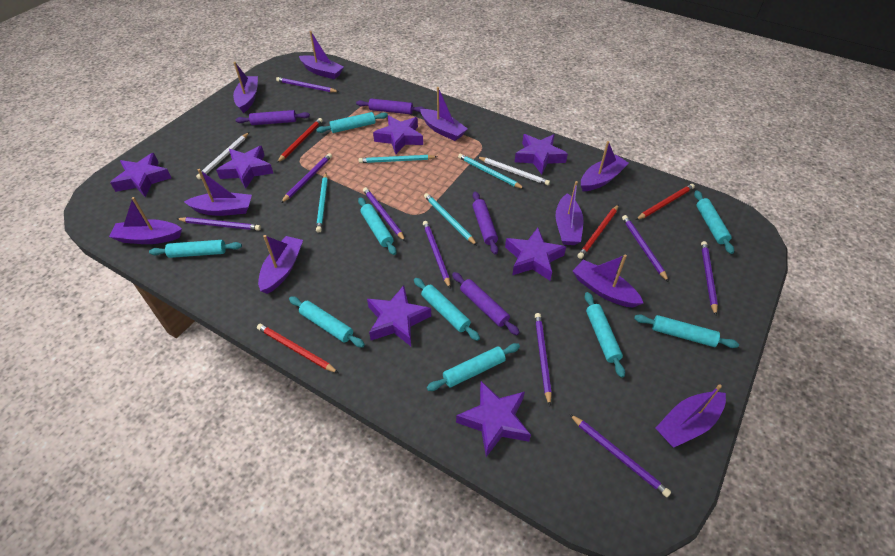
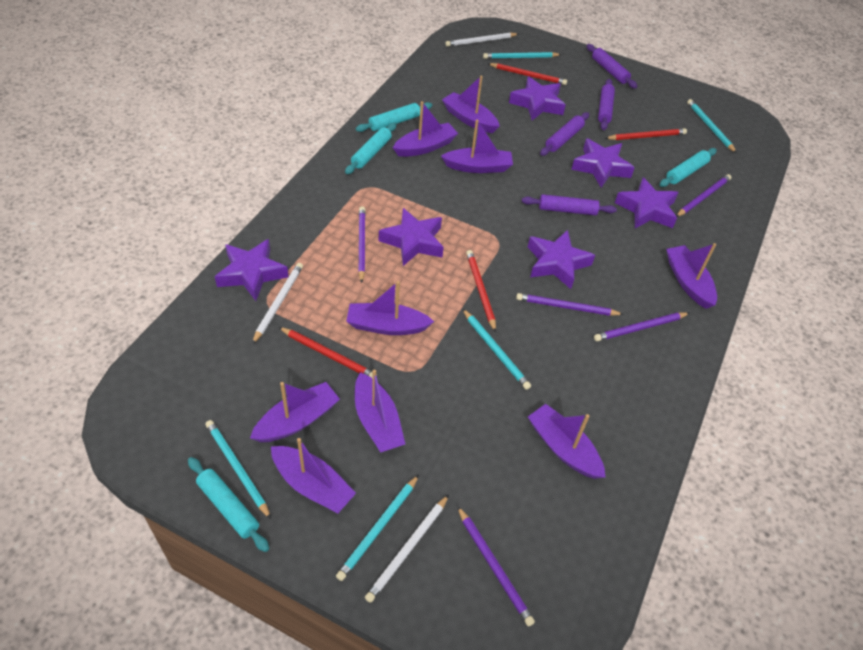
purple boat: [109,197,182,244] [184,169,252,216] [233,62,258,113] [258,235,303,294] [299,31,344,79] [420,87,468,141] [555,181,583,245] [573,255,643,307] [581,141,629,191] [656,384,726,448] = 10 -> [250,382,340,442] [271,438,356,513] [346,281,434,335] [355,370,405,452] [393,101,458,157] [441,120,513,173] [442,75,500,133] [528,404,605,479] [666,243,717,309] = 9
purple pencil: [177,217,261,231] [276,77,339,92] [281,153,332,203] [363,187,405,241] [423,221,451,288] [535,313,552,406] [569,414,671,497] [622,215,669,282] [701,241,718,315] = 9 -> [358,206,366,283] [457,506,535,627] [516,293,624,316] [594,312,689,341] [676,174,731,217] = 5
purple star: [110,153,171,197] [216,146,273,189] [367,285,431,346] [373,115,423,154] [456,381,531,457] [505,228,566,280] [515,134,568,175] = 7 -> [215,239,289,301] [379,208,444,266] [509,77,566,120] [528,230,595,289] [571,138,635,188] [615,177,678,228] = 6
turquoise pencil: [316,173,328,232] [359,155,437,163] [424,193,477,245] [458,153,525,189] = 4 -> [205,420,271,519] [336,475,419,581] [463,309,531,390] [483,52,562,59] [687,99,737,153] = 5
turquoise rolling pin: [149,240,242,258] [289,296,365,348] [316,112,388,133] [358,197,396,255] [414,278,480,341] [427,343,520,391] [585,292,625,378] [634,314,739,348] [694,191,734,254] = 9 -> [188,457,269,552] [345,122,396,174] [356,102,432,132] [660,148,717,187] = 4
white pencil: [196,132,249,180] [477,157,550,185] = 2 -> [252,263,303,344] [365,495,449,603] [446,33,518,47] = 3

